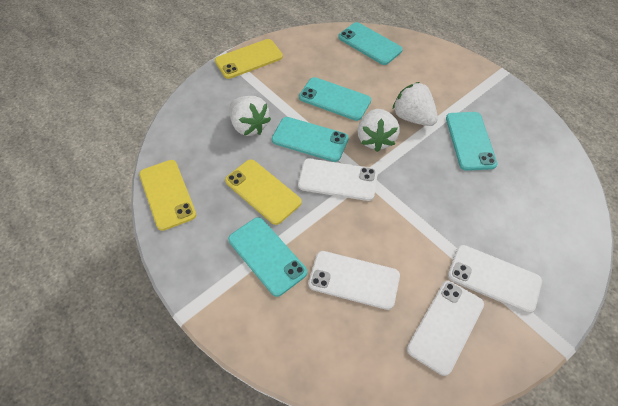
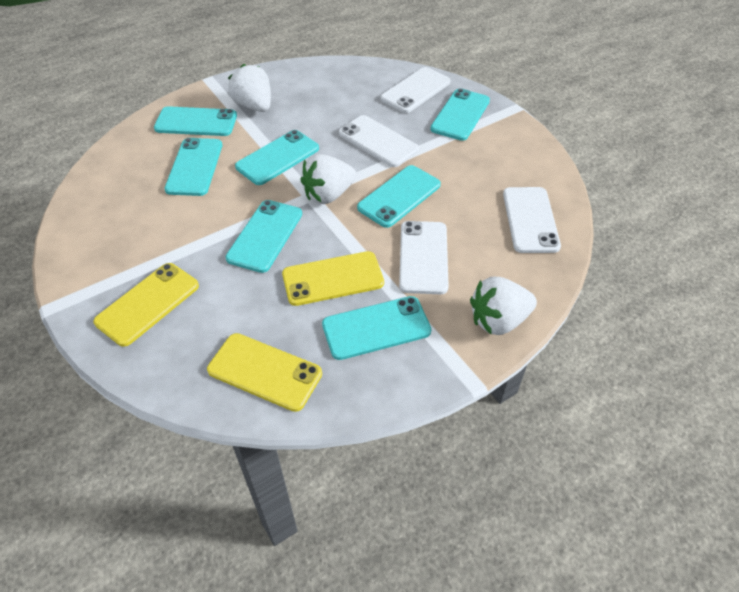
turquoise phone: [228,217,307,297] [272,117,349,162] [299,77,371,121] [338,22,403,65] [446,112,497,171] = 5 -> [154,106,237,136] [165,138,222,196] [225,200,302,273] [235,130,319,185] [322,296,432,360] [357,165,441,228] [430,88,490,141] = 7

